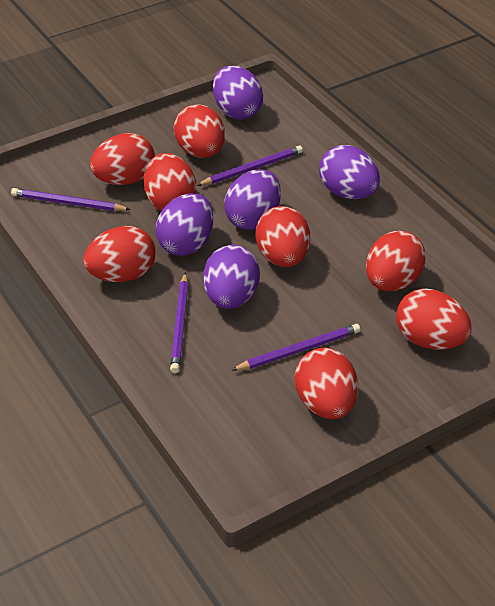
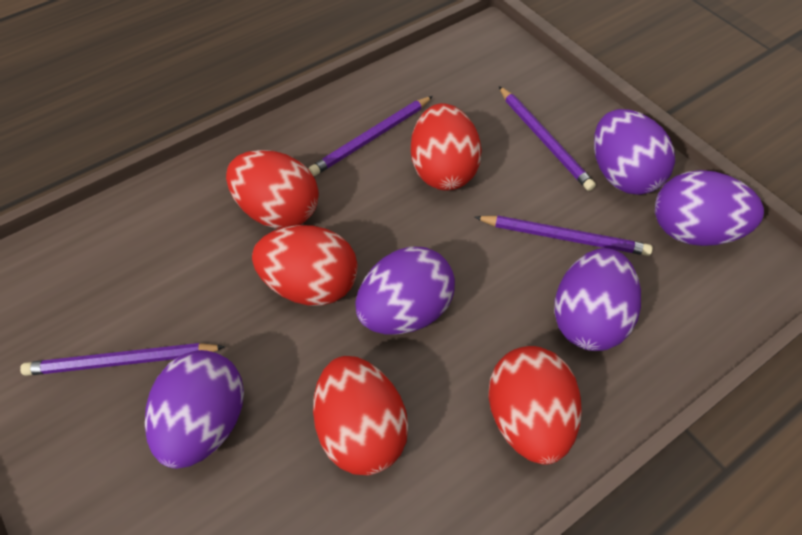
red egg: [83,226,156,282] [90,133,155,185] [144,153,196,211] [174,104,225,158] [255,206,310,267] [295,348,358,419] [366,231,426,291] [396,288,472,349] = 8 -> [226,150,319,229] [252,225,358,306] [313,356,408,475] [411,103,482,190] [488,346,582,465] = 5

